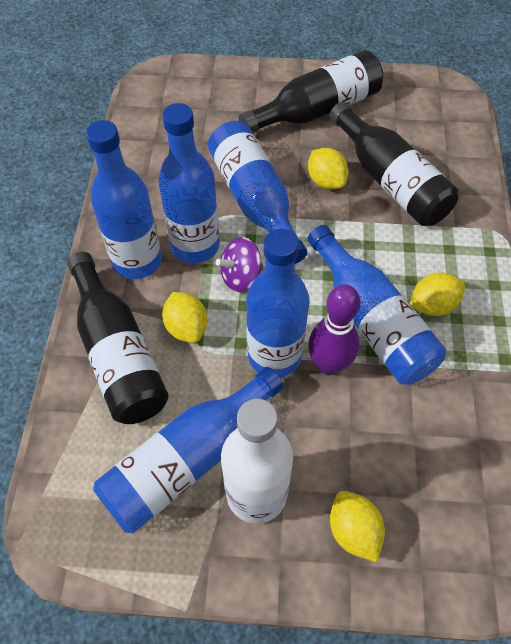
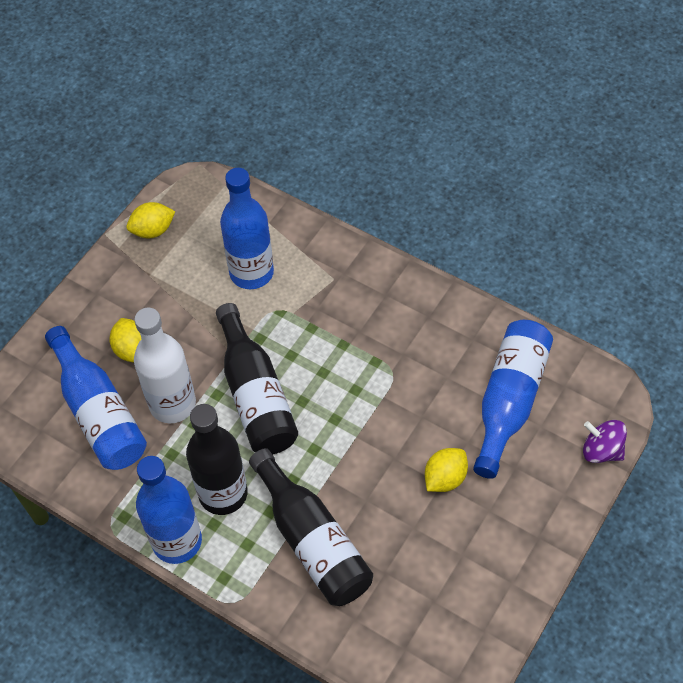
blue bottle: [86,120,162,279] [93,367,284,533] [158,103,220,263] [208,121,307,264] [246,229,310,378] [308,225,446,385] = 6 -> [45,326,147,470] [136,456,202,564] [220,168,274,289] [473,320,553,479] = 4
purple bowling pin: [308,284,360,375] = 1 -> none = 0
yellow lemon: [162,292,207,343] [308,148,348,189] [330,491,385,562] [410,273,465,316] = 4 -> [109,318,141,362] [126,202,175,238] [425,448,468,492] = 3

